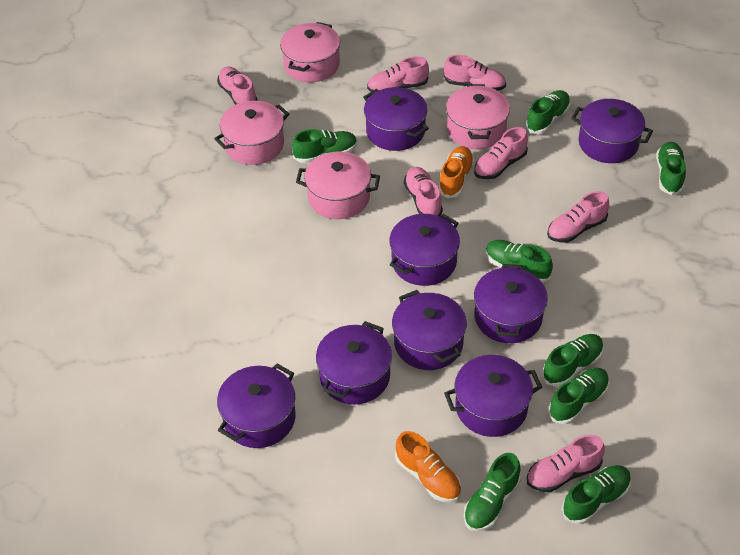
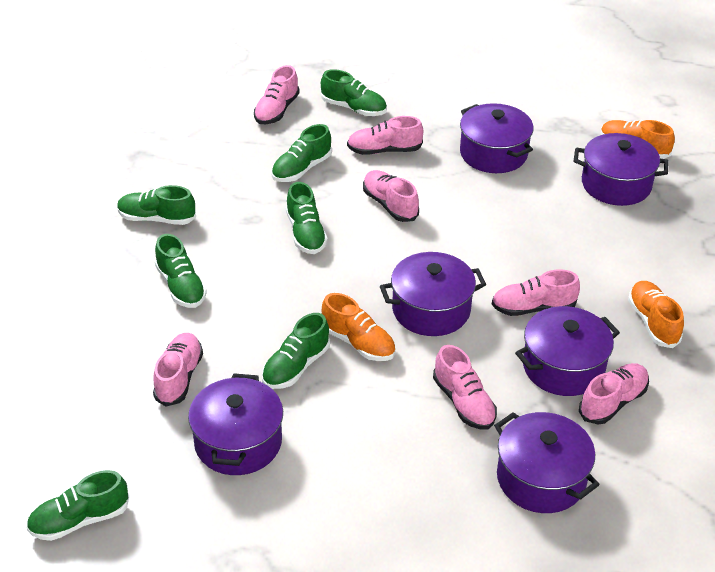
green shoe: [292,129,357,163] [464,453,521,531] [486,240,553,283] [526,90,570,134] [542,334,604,387] [548,368,609,424] [562,465,631,524] [656,142,686,195] = 8 -> [26,470,129,541] [117,185,196,225] [155,234,207,308] [262,313,330,389] [272,124,332,182] [286,182,328,254] [321,69,387,116] = 7
orange shoe: [395,431,461,502] [438,146,474,198] = 2 -> [322,293,395,361] [601,120,675,159] [628,281,684,348] = 3
pink pot: [214,101,290,165] [280,22,340,82] [296,152,380,219] [446,84,510,149] = 4 -> none = 0
purple pot: [217,363,296,448] [316,321,392,405] [363,87,429,151] [390,214,460,286] [392,290,467,370] [444,355,542,437] [474,264,548,343] [571,99,653,163] = 8 -> [188,373,283,475] [380,252,486,336] [460,103,534,173] [494,412,600,513] [515,306,620,396] [574,133,669,206] = 6

